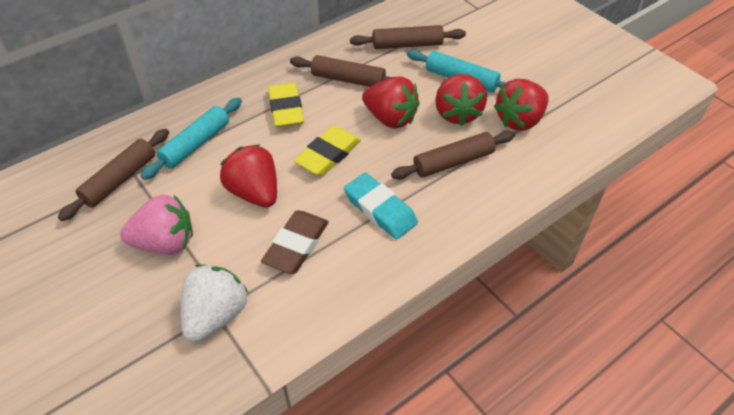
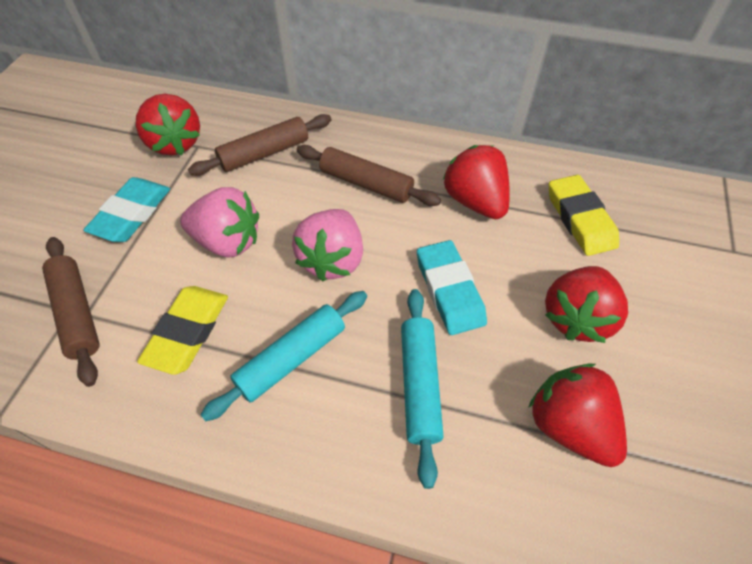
brown eraser: [261,210,329,274] = 1 -> none = 0
brown rolling pin: [58,129,169,221] [290,55,392,87] [350,25,466,49] [391,131,515,179] = 4 -> [42,237,99,387] [188,114,331,176] [297,145,441,206] = 3
pink strawberry: [120,195,193,255] = 1 -> [180,187,259,257] [292,209,363,281] = 2
turquoise eraser: [344,173,418,240] = 1 -> [83,177,170,242] [417,240,487,335] = 2
white strawberry: [181,264,248,342] = 1 -> none = 0

